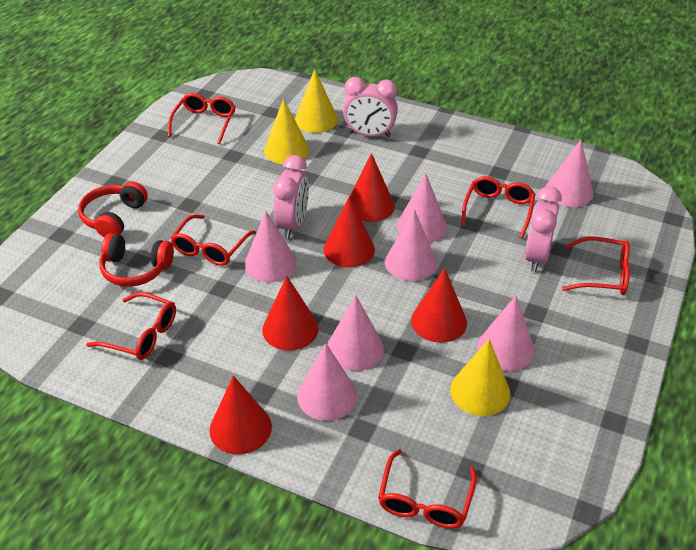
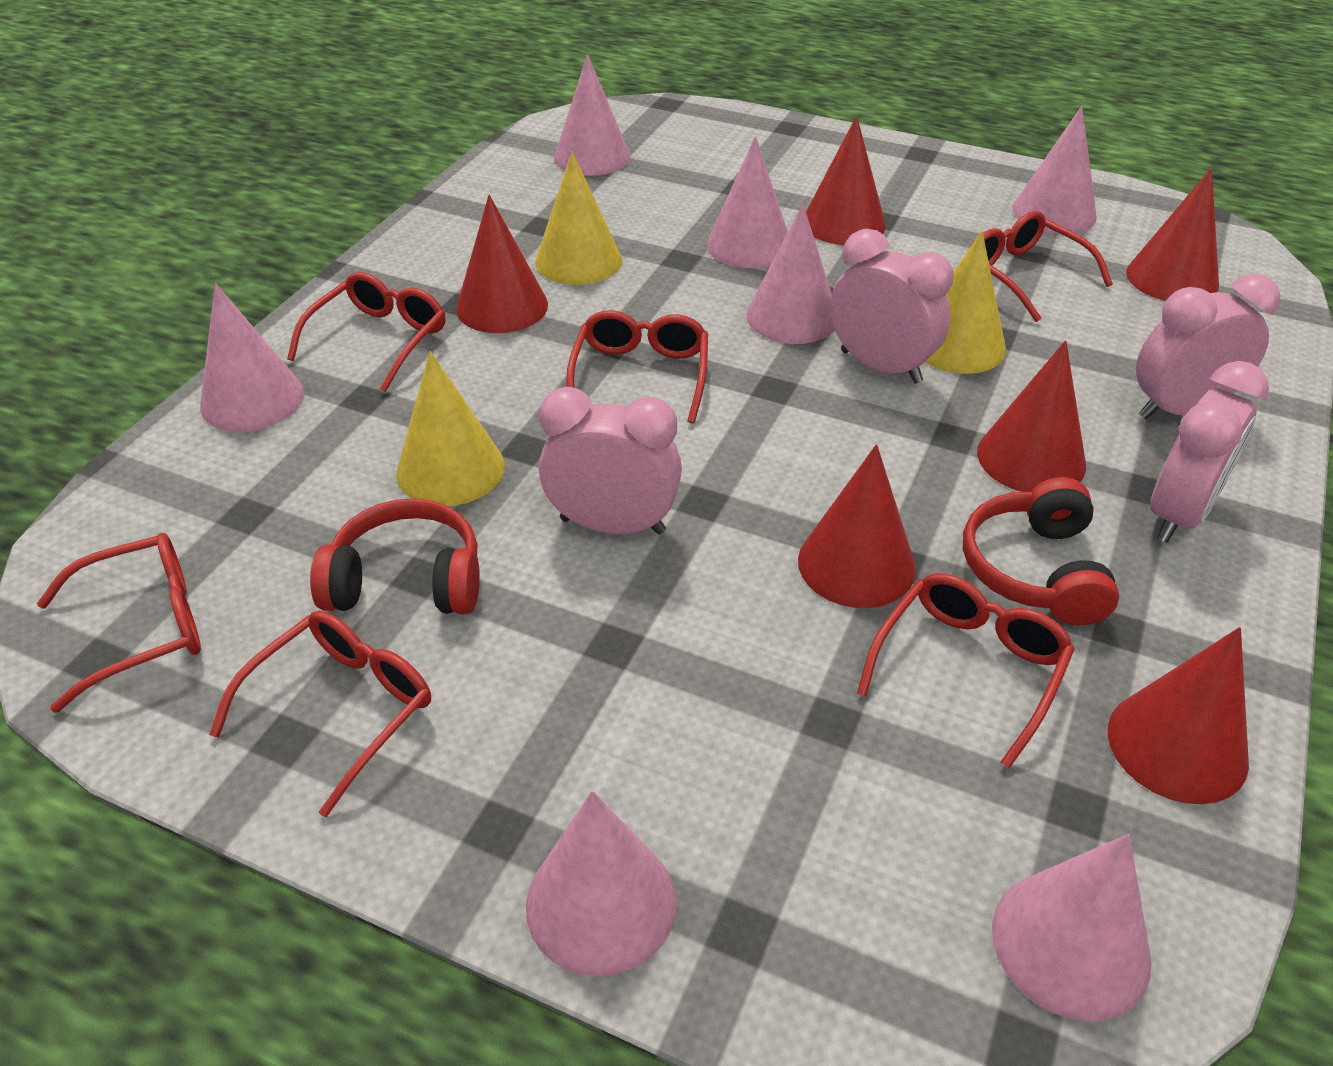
pink clock: [273,155,309,239] [343,77,398,137] [525,186,562,272] = 3 -> [539,387,682,535] [830,229,954,384] [1136,274,1280,420] [1150,361,1269,543] = 4
red cone: [210,376,272,454] [262,276,319,351] [324,196,375,267] [350,153,395,222] [411,268,467,343] = 5 -> [456,195,548,333] [798,444,916,608] [806,116,886,245] [977,340,1086,492] [1108,627,1249,804] [1126,168,1219,301] = 6

